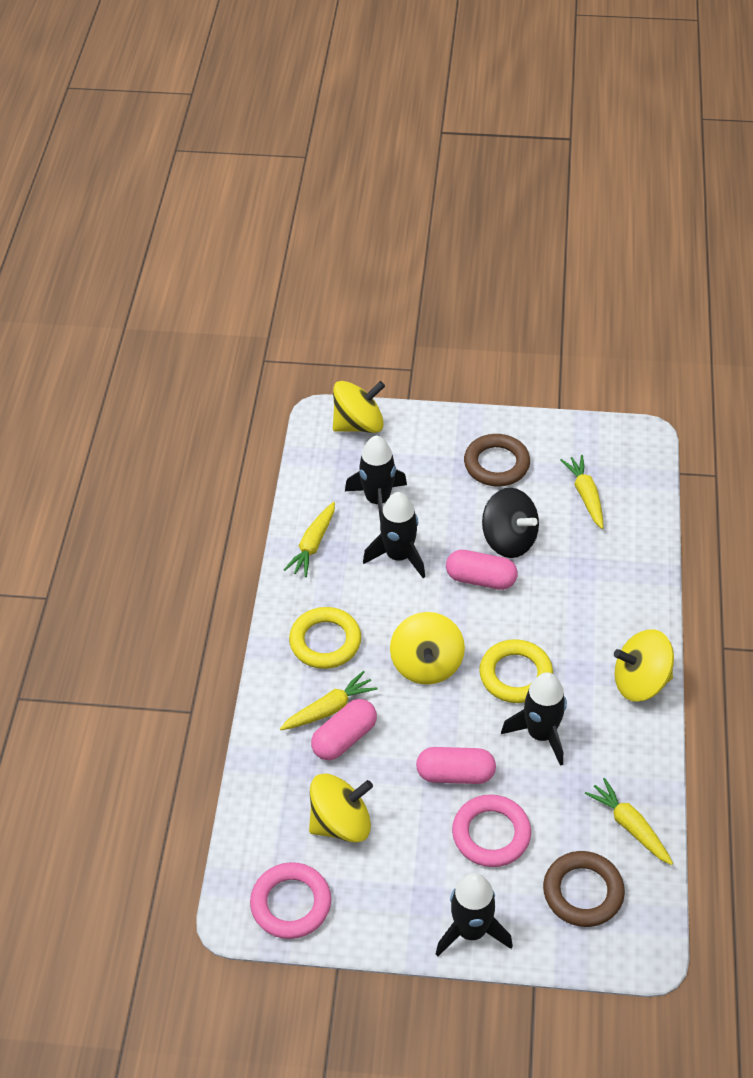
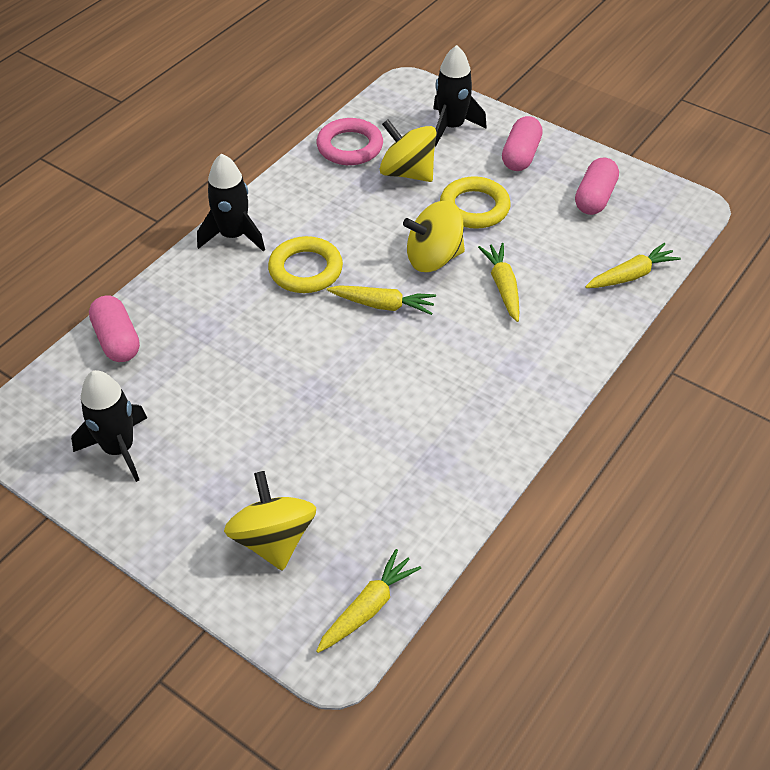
black rocket: [345,435,407,523] [363,492,425,578] [436,873,513,956] [501,672,567,766] = 4 -> [71,370,147,482] [197,153,265,251] [433,45,487,146] = 3
black spinning top: [482,488,539,558] = 1 -> none = 0
brown ring: [464,434,530,487] [543,851,625,927] = 2 -> none = 0
pink ring: [250,862,331,939] [452,794,531,867] = 2 -> [316,118,383,165] = 1
yellow spinning top: [309,774,373,843] [333,381,385,433] [390,612,465,685] [614,629,674,702] = 4 -> [224,471,316,571] [380,120,437,182] [403,201,465,272] = 3

